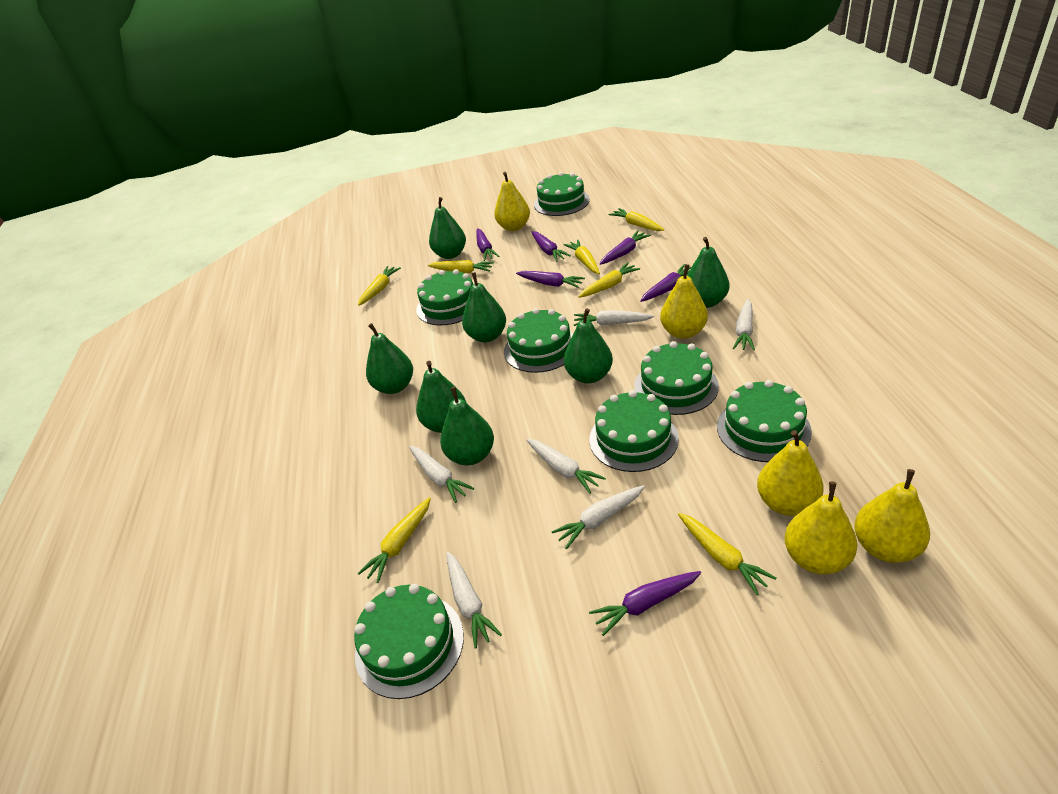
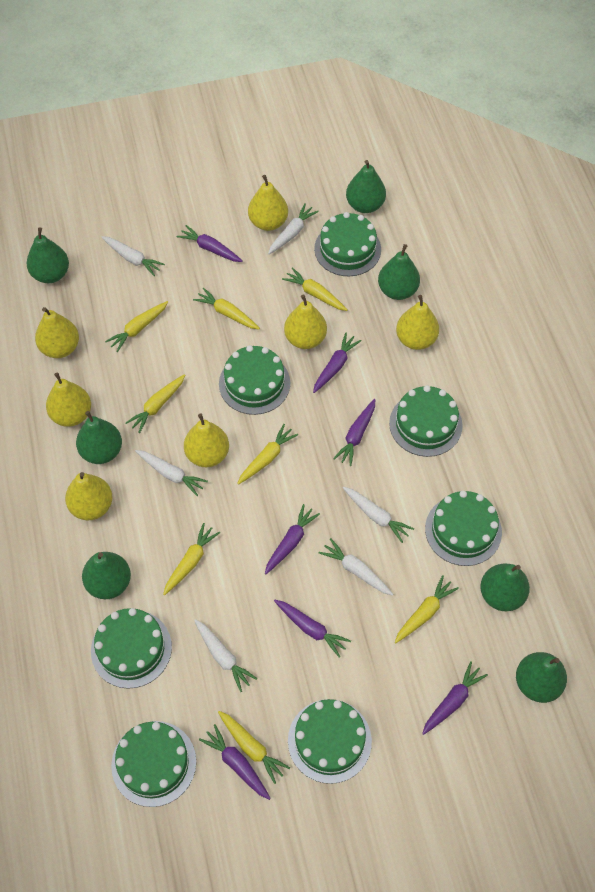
purple carrot: [476,228,500,261] [516,271,585,288] [532,231,571,262] [589,571,701,636] [600,231,651,265] [640,264,691,302] = 6 -> [177,225,243,262] [199,724,271,800] [265,504,320,574] [274,600,351,657] [313,333,362,393] [333,399,375,466] [422,661,488,735] = 7
yellow carrot: [358,266,401,306] [358,497,431,583] [428,260,494,273] [563,240,600,274] [578,262,640,298] [608,208,664,231] [678,513,776,595] = 7 -> [105,301,168,352] [126,374,185,434] [163,523,220,595] [193,287,260,329] [218,711,290,784] [237,424,298,485] [282,267,347,311] [395,575,459,643] = 8
yellow pear: [494,172,530,231] [660,264,708,339] [757,430,824,516] [784,481,857,574] [854,469,930,563] = 5 -> [35,307,79,358] [46,372,91,427] [65,472,113,521] [184,414,229,467] [248,175,288,231] [284,294,327,349] [396,295,439,350] = 7

